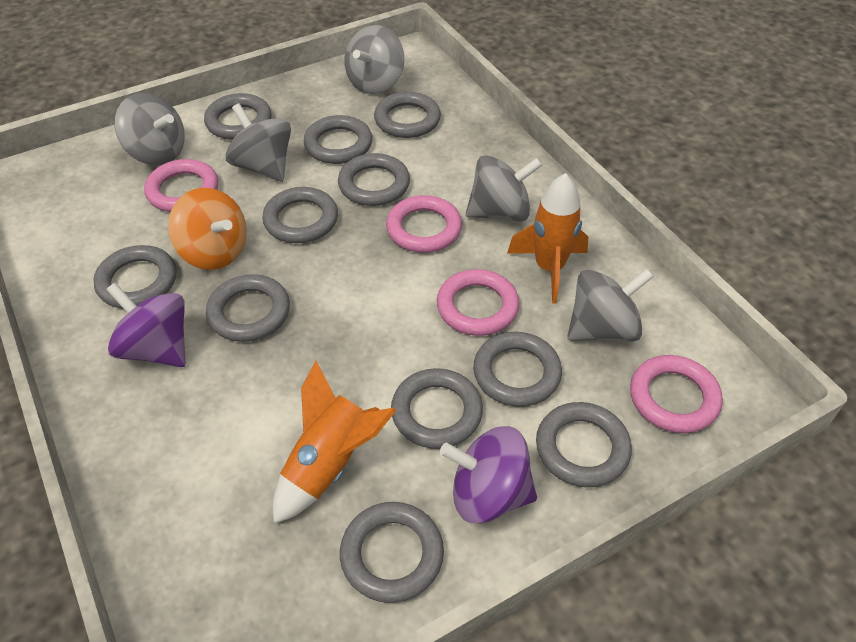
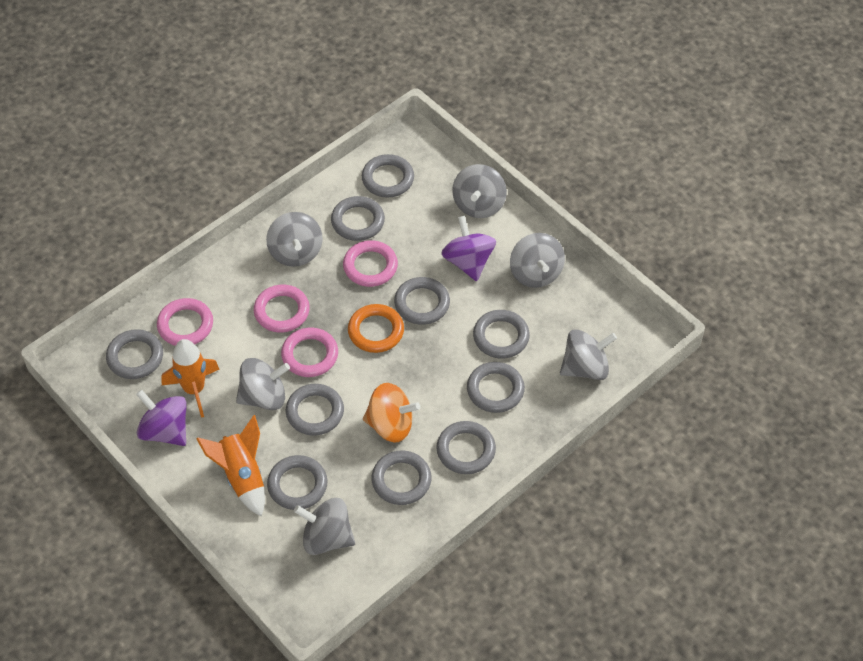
grey ring: [94,245,176,308] [204,93,272,140] [206,274,290,342] [262,187,338,243] [303,115,372,164] [338,153,410,206] [340,502,444,603] [374,92,441,138] [391,368,483,449] [473,332,562,407] [536,402,632,487] = 11 -> [106,329,163,379] [267,455,327,510] [286,384,344,435] [331,196,385,241] [362,154,414,198] [371,450,432,505] [394,277,450,325] [436,421,496,474] [467,362,525,413] [473,310,530,359] = 10
grey spinning top: [115,93,185,165] [225,103,291,182] [344,25,404,94] [466,155,542,222] [568,268,654,342] = 5 -> [236,358,290,410] [266,212,323,267] [294,498,355,555] [452,164,507,218] [510,233,565,288] [560,329,617,380] = 6
orange ring: none = 0 -> [348,304,404,353] = 1

